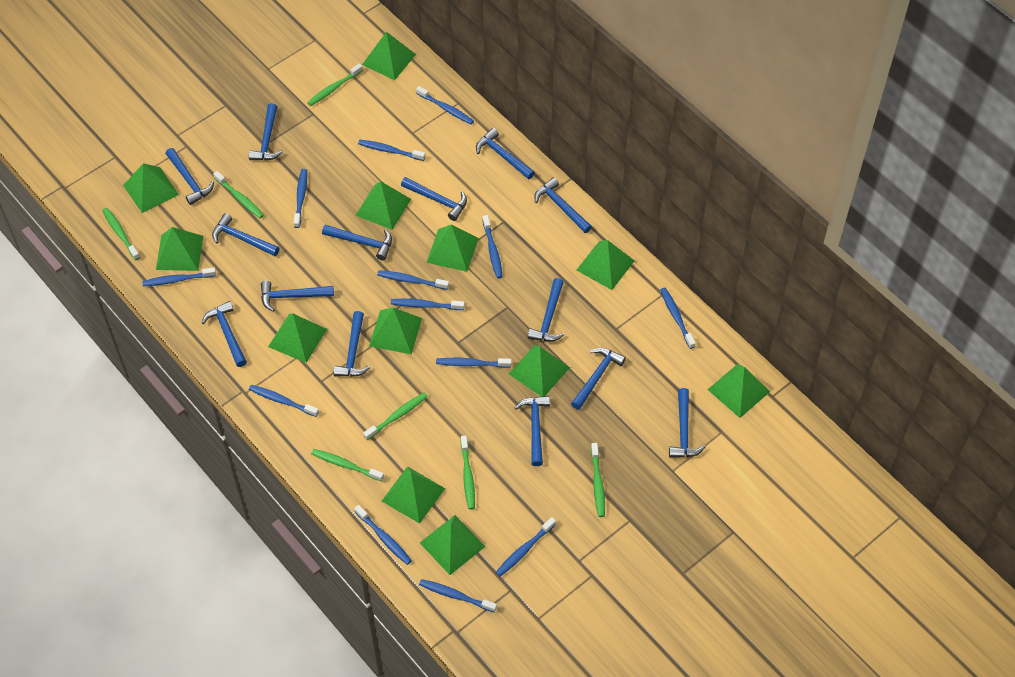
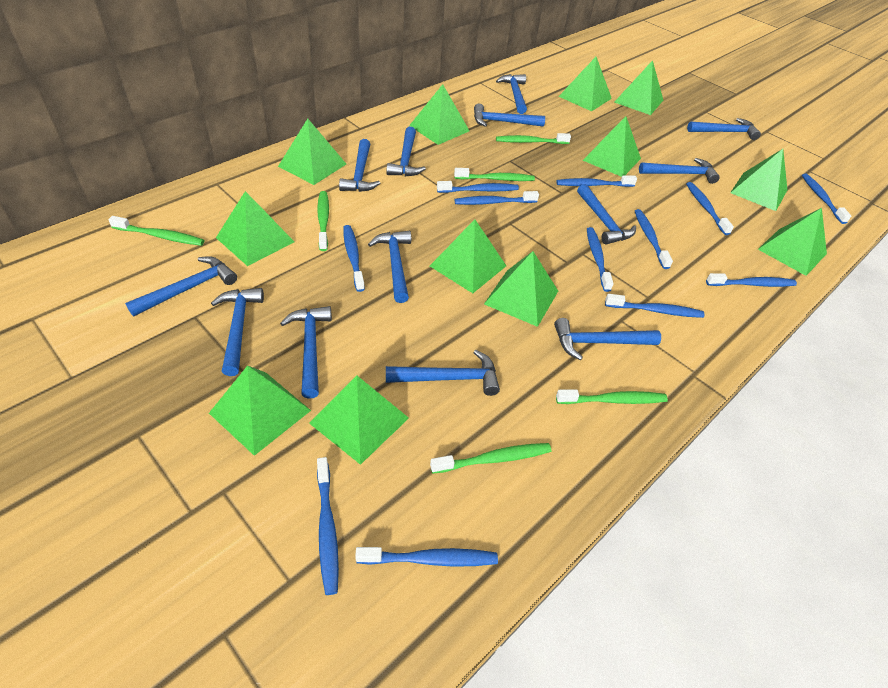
blue hammer: [165,148,214,205] [202,301,247,367] [212,213,279,256] [249,103,283,161] [261,280,334,312] [322,225,392,261] [334,311,370,377] [401,177,467,221] [476,128,535,179] [515,396,550,466] [528,278,564,342] [534,177,592,233] [571,348,626,410] [669,388,705,458] = 14 -> [125,256,237,316] [211,288,264,376] [280,306,332,399] [339,139,380,192] [368,231,411,303] [386,127,426,176] [386,350,500,396] [474,104,545,127] [496,74,527,114] [554,318,661,360] [577,184,636,244] [639,158,720,184] [687,118,761,140] = 13
blue toothbrush: [142,267,216,286] [249,385,319,417] [294,169,307,228] [354,505,412,565] [358,140,425,161] [377,270,449,290] [391,299,465,310] [416,86,474,124] [419,579,497,612] [436,358,512,368] [483,215,503,278] [496,517,556,577] [660,288,696,349] = 13 -> [317,457,339,595] [343,225,365,292] [355,547,498,567] [437,181,519,193] [454,191,539,205] [556,175,637,187] [587,227,614,292] [605,294,704,318] [635,209,673,269] [686,182,734,235] [706,273,797,287] [802,174,851,224] = 12
green toothbrush: [102,208,140,260] [213,171,264,218] [307,64,363,106] [311,449,384,481] [363,393,428,440] [461,436,475,509] [591,443,605,517] = 7 -> [108,216,204,246] [317,191,329,251] [430,443,551,474] [454,168,535,181] [496,133,571,144] [556,389,668,404] = 6

